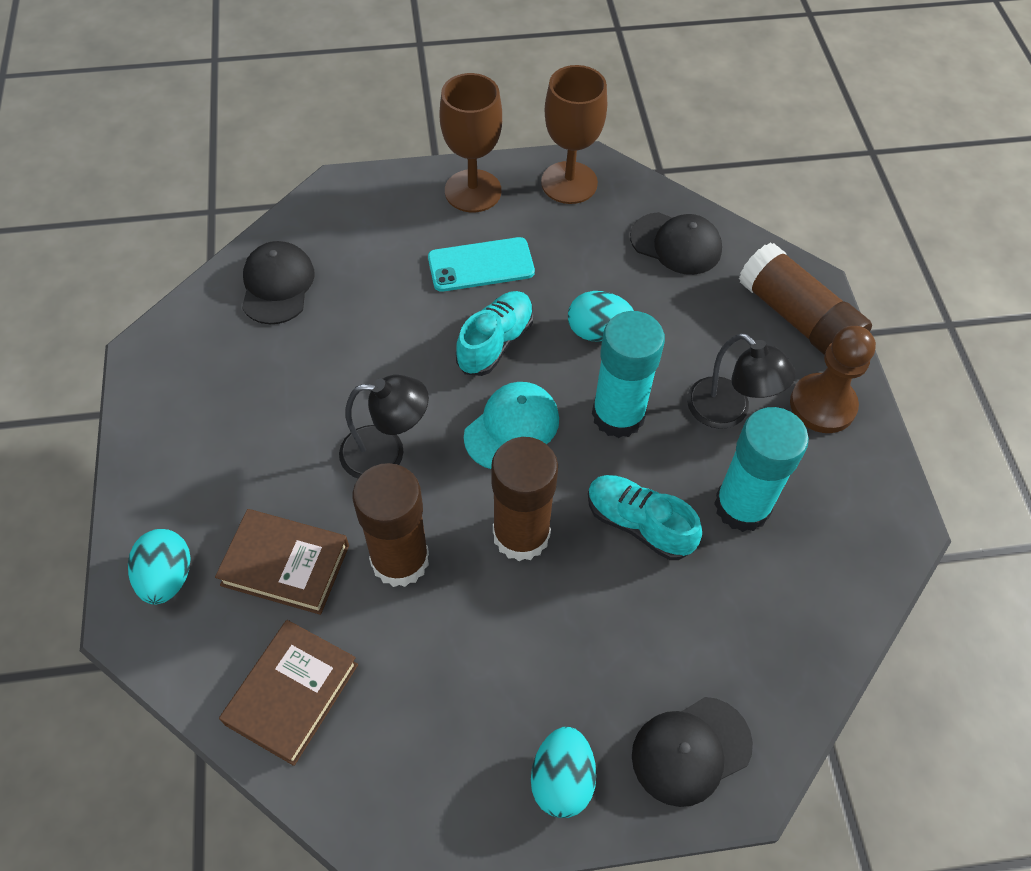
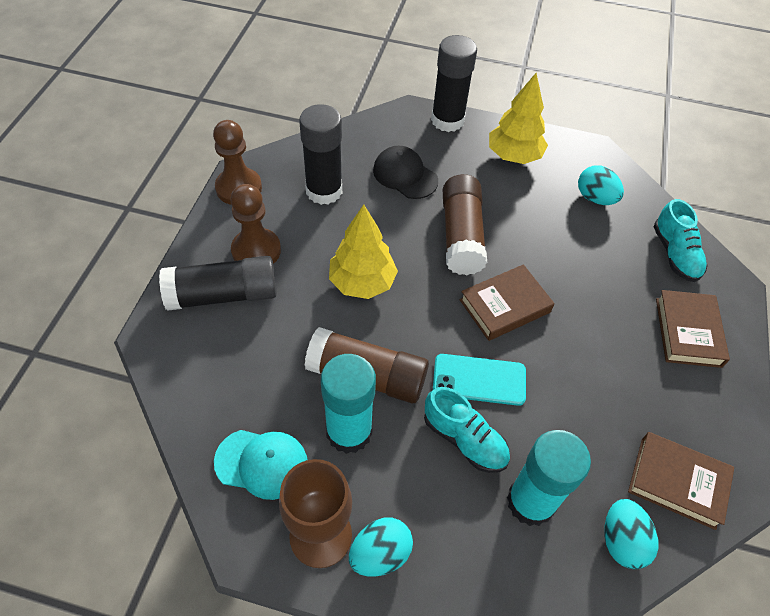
black cap: [242,241,314,324] [630,212,722,275] [632,697,753,807] = 3 -> [373,146,438,199] = 1
black glue stick: none = 0 -> [159,256,277,311] [299,104,342,205] [431,35,477,132] = 3
black lamp: [339,375,429,479] [687,333,796,429] = 2 -> none = 0
brown book: [215,509,349,615] [219,620,358,766] = 2 -> [460,264,554,341] [628,432,734,530] [656,290,730,368] = 3
brown glue stick: [353,463,429,587] [491,437,558,561] [739,242,872,355] = 3 -> [304,327,429,403] [443,174,487,275] = 2
brown goblet: [440,73,502,212] [541,65,607,204] = 2 -> [279,459,352,568] = 1
brown pawn: [790,326,876,433] = 1 -> [213,120,262,205] [230,184,281,264] = 2
yellow tree: none = 0 -> [329,205,398,299] [489,73,548,164] = 2

